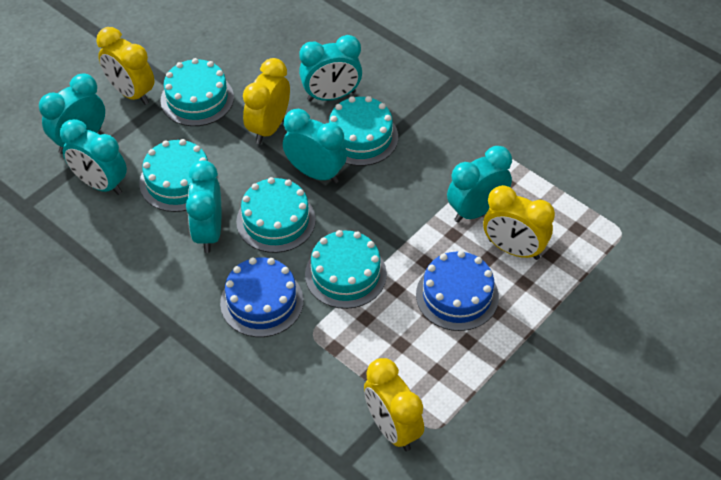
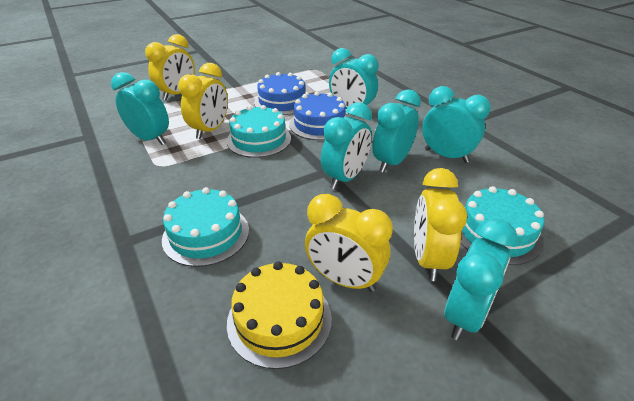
turquoise cake: [139,139,217,212] [160,58,234,126] [236,177,316,253] [305,230,387,309] [329,96,398,166] = 5 -> [162,187,249,267] [227,105,291,158] [461,186,544,265] = 3
yellow cake: none = 0 -> [227,261,332,369] = 1

